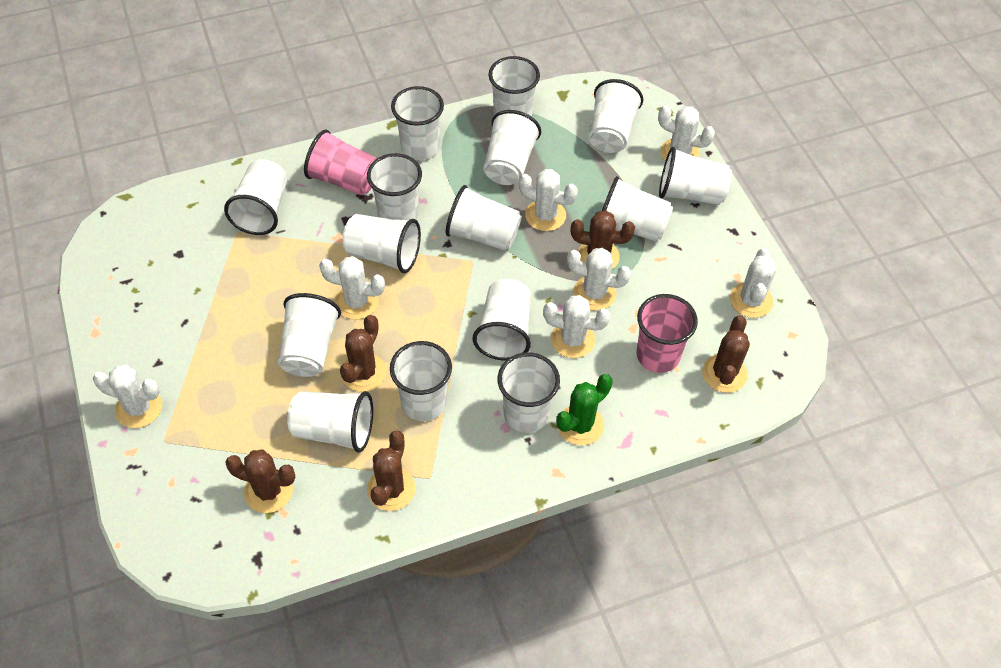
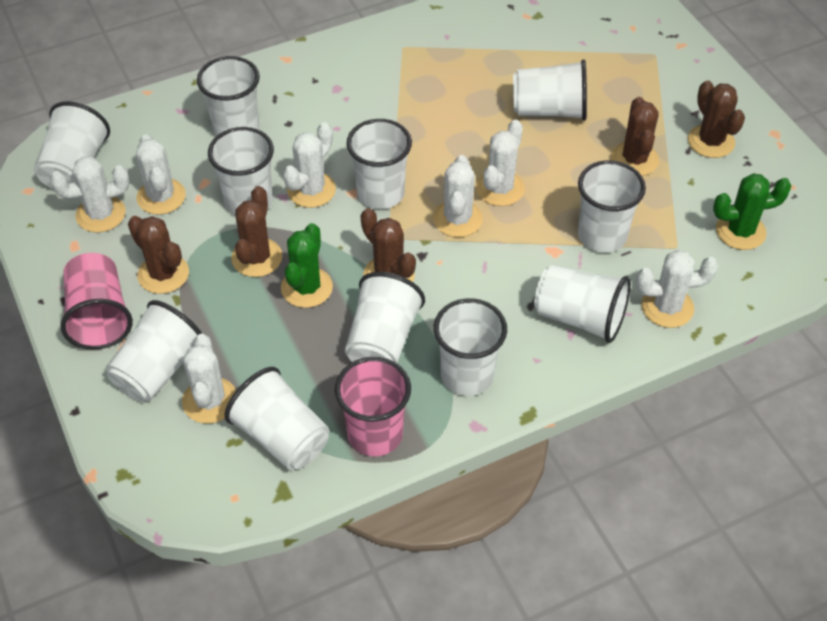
green cactus: [556,374,613,446] = 1 -> [281,223,333,308] [713,173,791,250] = 2
white cup: [224,159,288,235] [278,293,341,377] [287,391,373,453] [343,214,421,273] [367,153,422,220] [390,341,452,421] [391,86,444,160] [446,185,522,251] [473,279,531,361] [483,110,541,185] [489,56,540,117] [498,353,560,433] [588,79,643,153] [602,176,673,242] [659,147,732,205] = 15 -> [34,101,110,189] [106,300,202,402] [197,56,260,136] [208,127,274,216] [224,367,329,470] [345,272,425,363] [346,119,412,209] [434,298,507,396] [513,59,587,121] [534,264,631,343] [578,160,646,253] = 11

